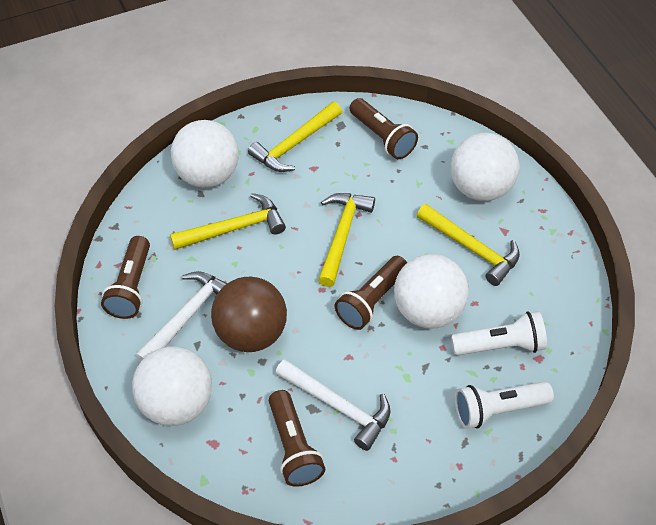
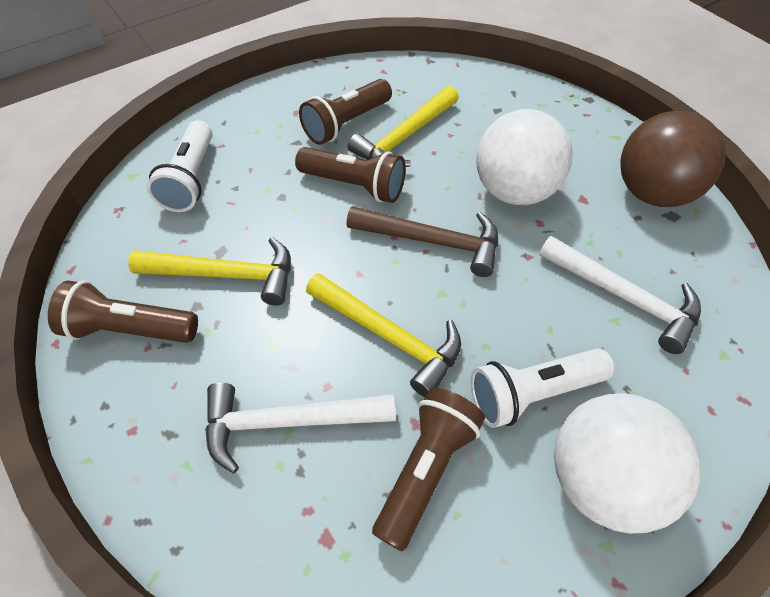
brown hammer: none = 0 -> [346,206,498,277] = 1
white ball: [132,346,212,426] [171,120,239,188] [394,254,469,329] [450,133,519,201] = 4 -> [476,109,573,205] [554,393,701,534] = 2
yellow hammer: [170,193,286,250] [248,102,342,172] [318,193,375,287] [417,204,520,286] = 4 -> [128,237,291,306] [306,273,461,397] [348,86,459,167] = 3

